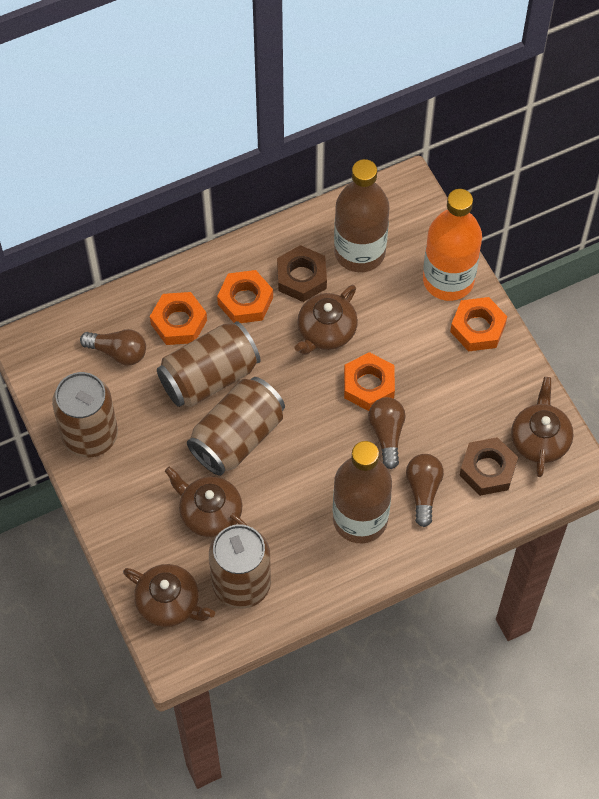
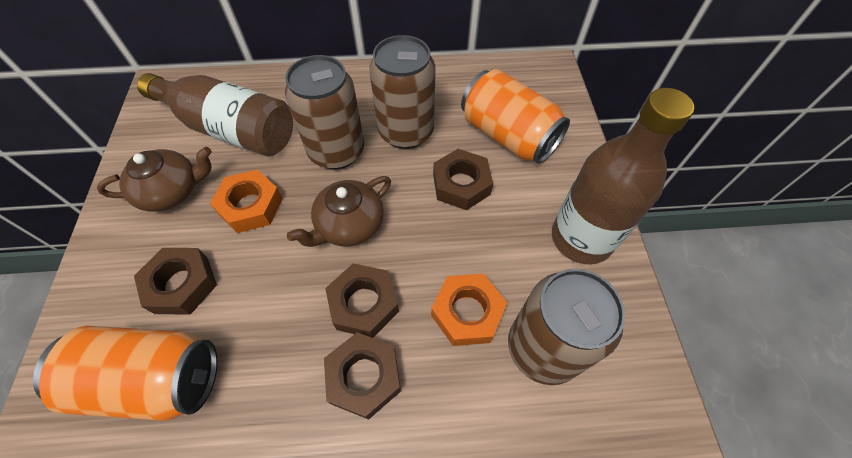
brown can: [52,372,118,457] [157,321,261,407] [187,377,285,476] [209,524,271,609] = 4 -> [285,55,364,169] [369,35,436,149] [508,269,625,385] = 3
brown light bulb: [80,329,146,366] [369,397,406,469] [406,454,444,527] = 3 -> none = 0
brown nut: [277,245,327,302] [459,437,518,496] = 2 -> [134,248,217,315] [324,332,401,420] [325,263,399,338] [433,149,493,210] = 4
brown teapot: [123,564,215,627] [165,467,248,537] [295,285,358,355] [511,377,573,477] = 4 -> [97,147,212,212] [287,176,391,247] = 2
orange bottle: [423,189,482,301] = 1 -> none = 0
orange can: none = 0 -> [33,326,218,421] [461,69,570,164] = 2
orange nut: [150,292,207,345] [217,270,273,323] [344,352,395,411] [450,297,507,351] = 4 -> [210,170,283,233] [431,274,507,346] = 2

